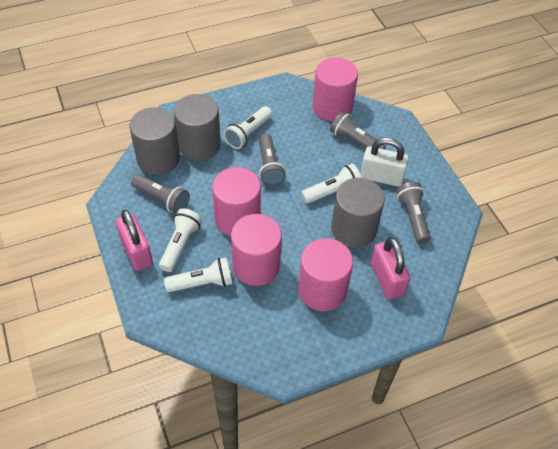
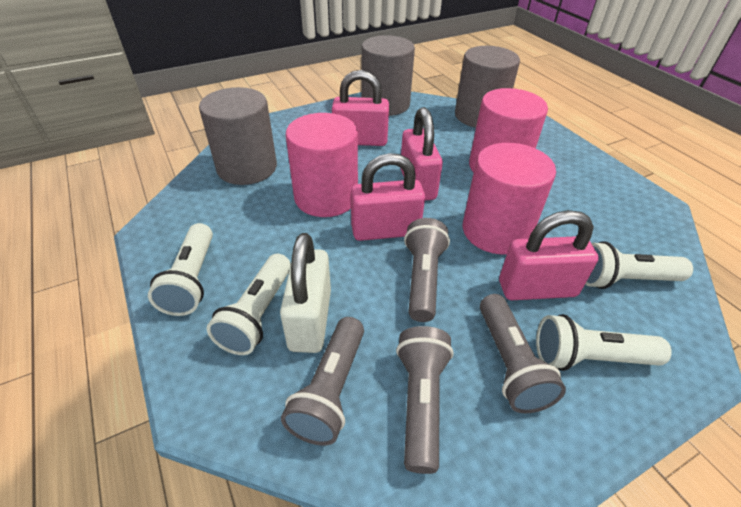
pink cylinder: [212,167,261,236] [231,214,282,286] [298,238,353,311] [313,57,358,121] = 4 -> [286,113,358,217] [462,143,556,254] [469,88,548,172] = 3
pink padlock: [115,209,153,271] [371,237,410,299] = 2 -> [332,70,389,146] [351,153,425,241] [401,107,443,201] [499,210,599,300] = 4

